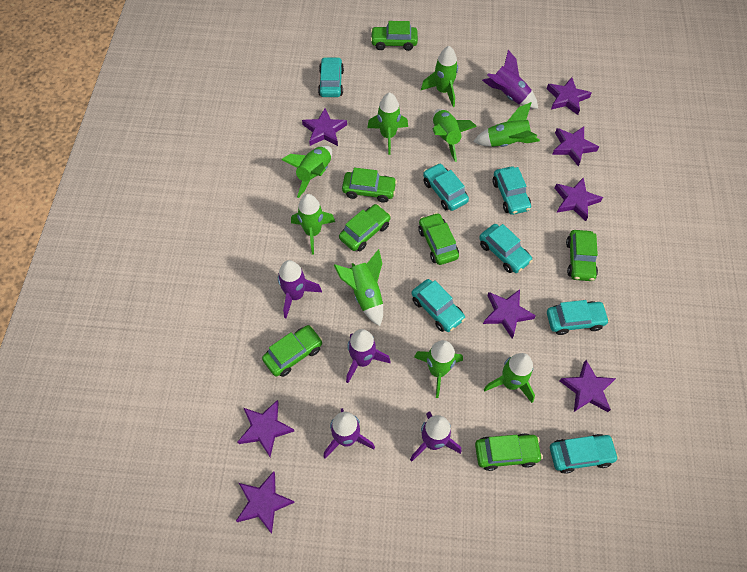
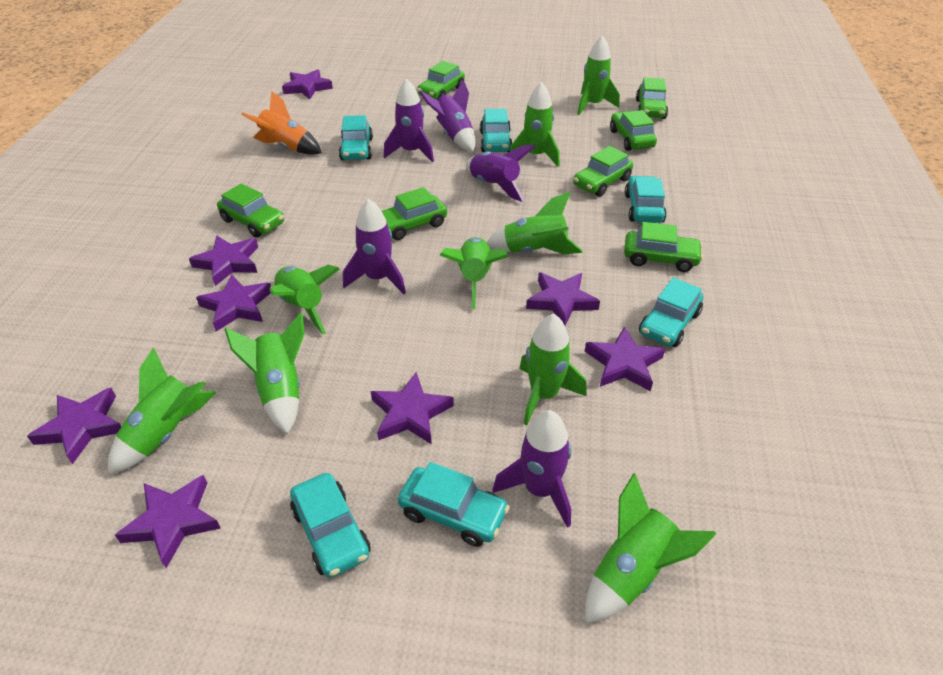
orange rocket: none = 0 -> [241,91,322,155] = 1
turquoise car: [318,57,344,97] [412,279,466,332] [423,163,469,211] [479,224,533,273] [493,166,531,215] [547,300,609,335] [550,434,619,474] = 7 -> [290,473,371,578] [339,115,373,161] [398,462,510,547] [480,109,512,152] [625,176,667,223] [639,278,703,347] = 6

